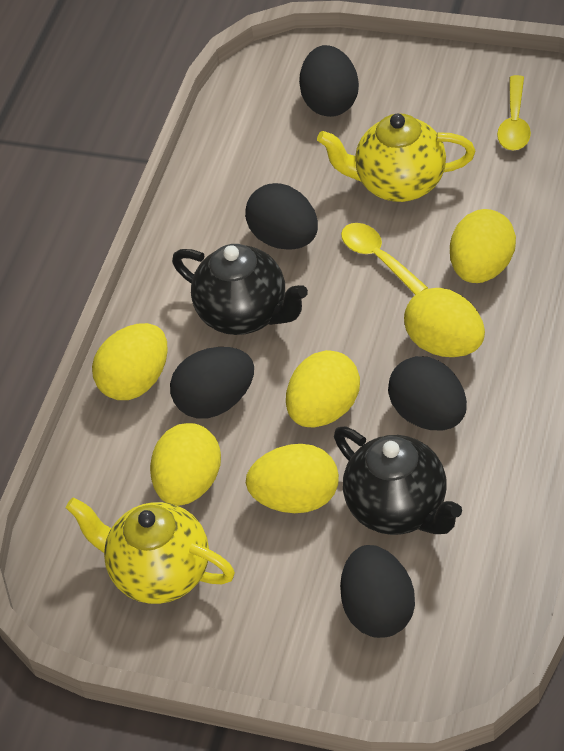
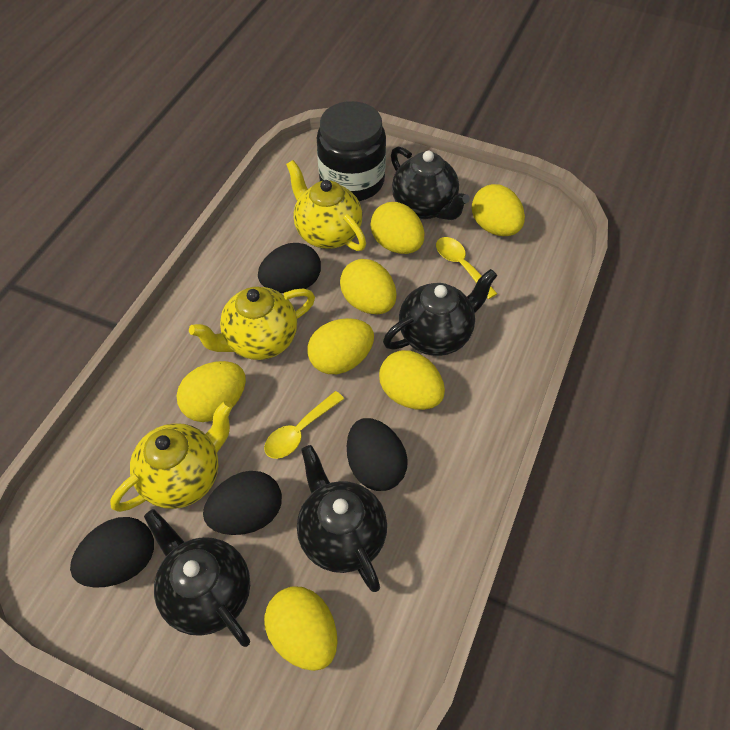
black egg: [170,347,254,419] [245,183,318,250] [299,45,359,117] [340,545,415,638] [388,356,467,430] = 5 -> [70,517,154,588] [203,471,282,535] [258,243,321,293] [347,418,408,491] = 4
black jar: none = 0 -> [317,101,386,201] = 1
black teapot: [172,244,308,335] [334,427,462,535] = 2 -> [144,509,250,647] [297,445,387,592] [383,269,498,356] [391,147,470,220] = 4
yellow egg: [92,323,168,400] [150,423,221,506] [246,444,339,513] [286,350,360,428] [404,288,485,357] [450,209,516,283] = 6 -> [177,361,246,422] [264,586,337,671] [307,318,374,374] [340,259,396,314] [370,202,424,254] [379,350,445,410] [472,184,525,236] = 7
yellow teapot: [66,498,235,604] [317,113,475,202] = 2 -> [110,401,233,512] [189,287,315,360] [286,160,366,251] = 3

